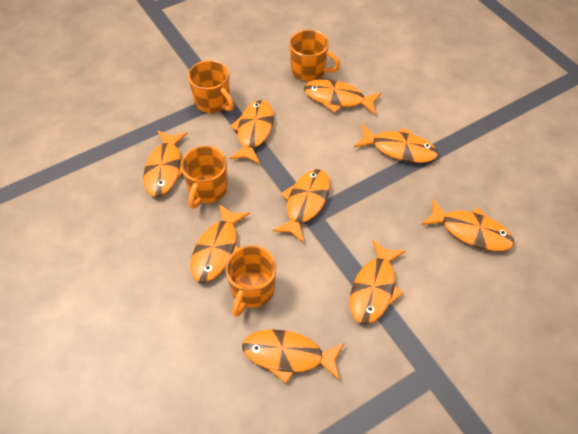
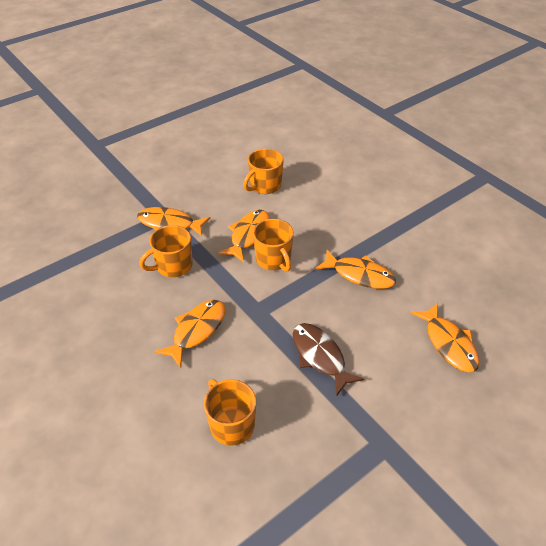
brown fish: none = 0 -> [293,323,364,397] = 1
orange fish: [143,130,187,197] [190,204,250,282] [229,100,274,164] [242,329,344,383] [273,169,330,243] [304,79,381,114] [350,240,406,324] [354,124,438,163] [421,199,514,251] = 9 -> [137,207,210,236] [154,300,225,368] [218,210,270,262] [316,250,396,289] [410,303,480,372] = 5

